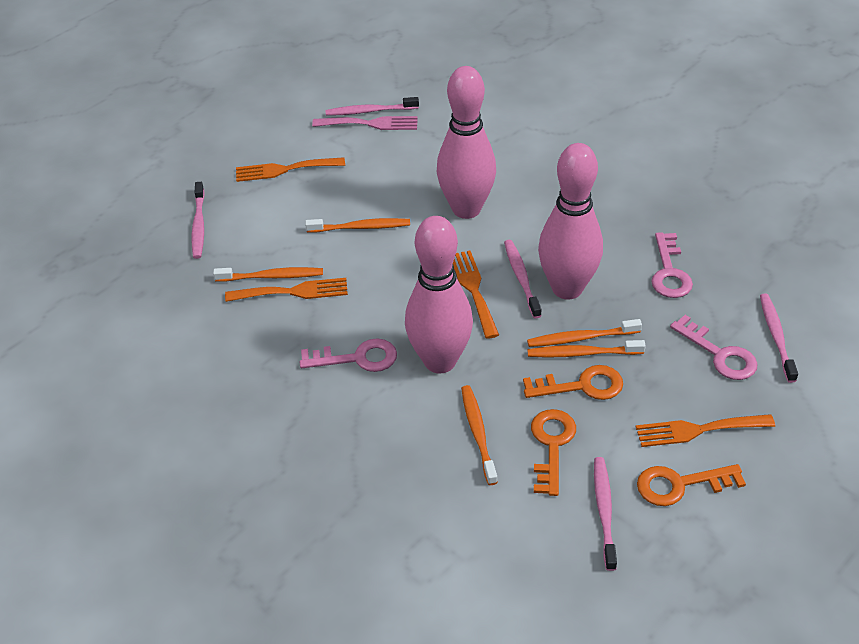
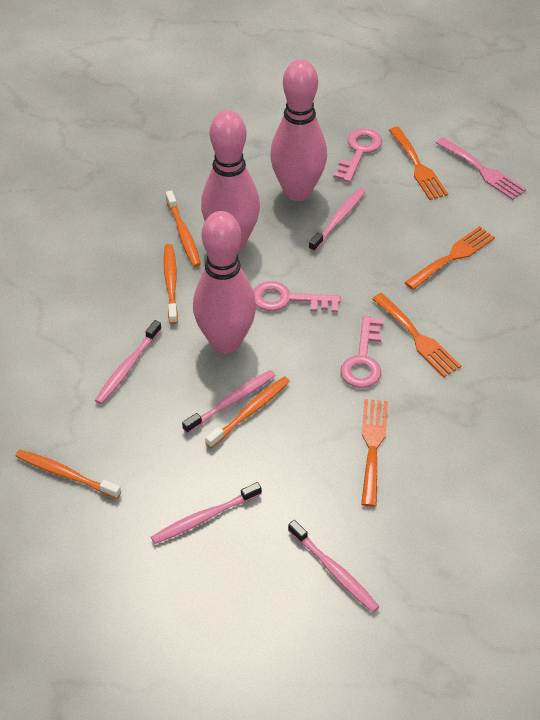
orange key: [523,365,623,400] [531,409,576,496] [637,464,746,506] = 3 -> none = 0
orange toothbrush: [213,267,323,282] [305,218,410,233] [461,385,498,485] [527,319,642,347] [528,340,646,358] = 5 -> [16,449,121,499] [164,244,178,324] [166,190,201,267] [205,376,290,448] = 4

